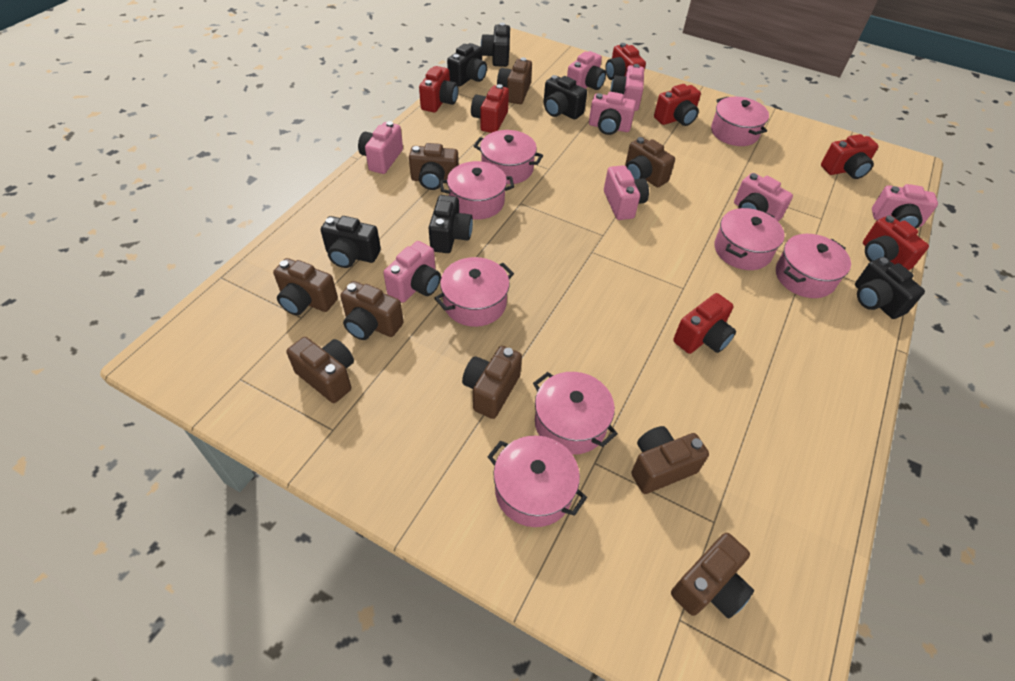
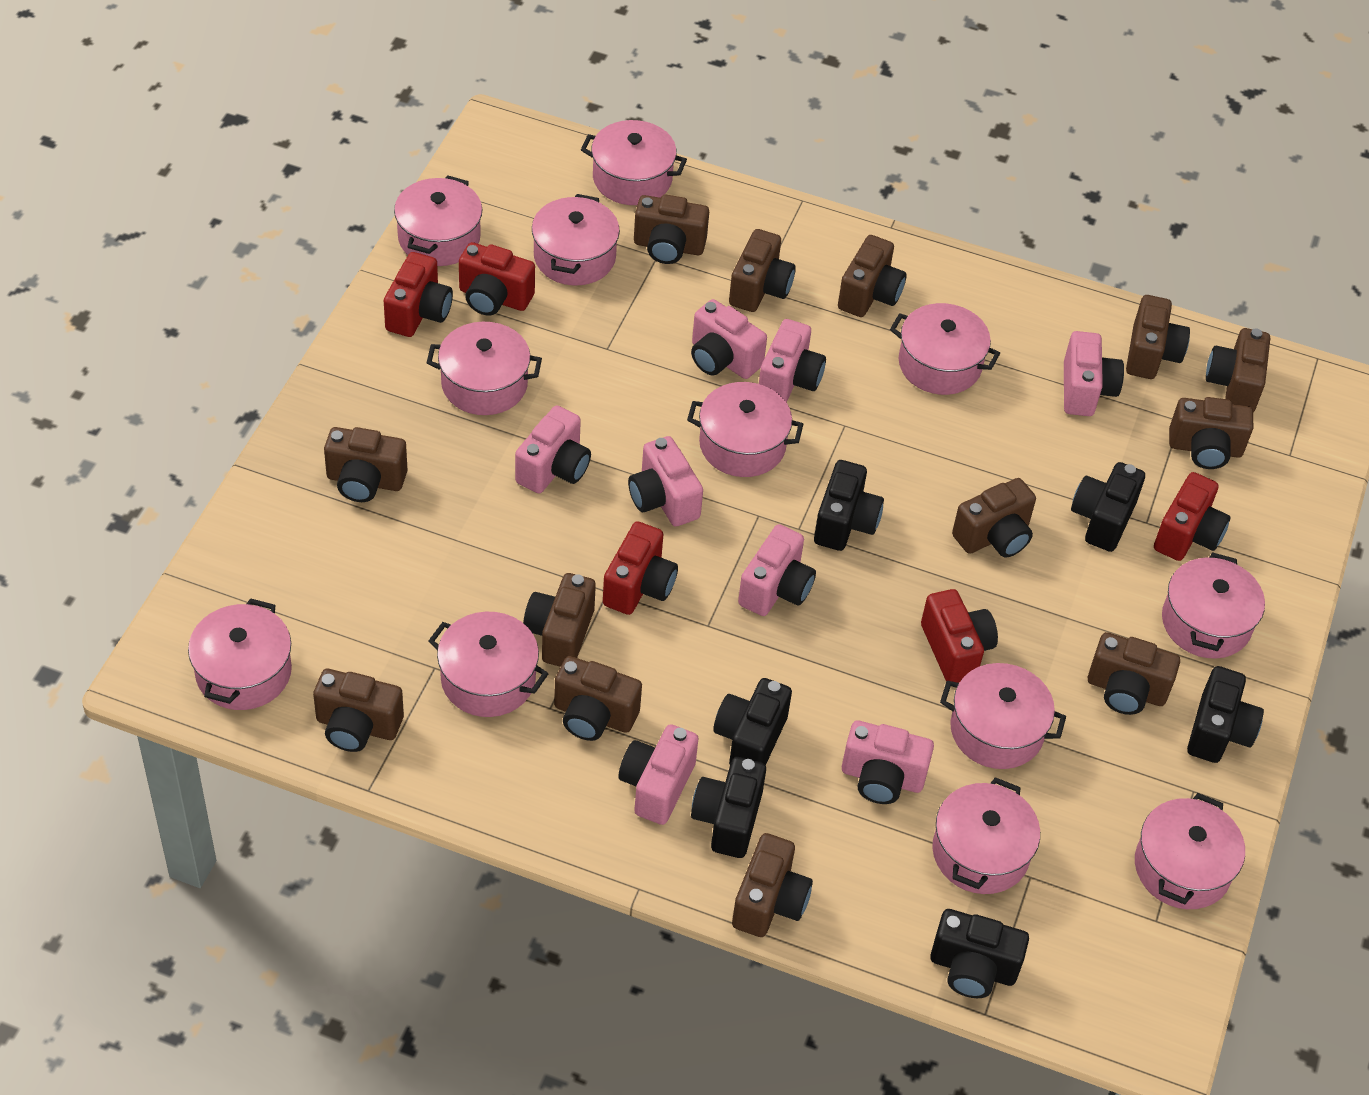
brown camera: [273,258,338,315] [287,337,354,403] [340,281,404,340] [409,143,459,190] [462,346,522,419] [497,57,532,104] [625,137,675,187] [631,426,709,494] [671,533,754,619] = 9 -> [313,669,404,752] [324,427,408,502] [523,573,596,667] [554,656,642,741] [634,194,709,264] [729,229,796,312] [732,833,813,937] [838,235,907,317] [952,478,1036,558] [1088,632,1180,715] [1126,295,1190,379] [1169,397,1253,469] [1206,328,1270,412] = 13
pink pot: [434,257,514,327] [440,161,514,220] [474,130,543,184] [487,436,587,527] [533,372,618,455] [711,97,769,146] [714,208,785,270] [776,234,851,298] = 8 -> [188,598,292,710] [394,175,482,266] [427,322,542,415] [428,612,548,717] [532,194,620,285] [581,120,687,205] [687,382,803,477] [890,303,1000,395] [932,777,1040,894] [940,663,1066,769] [1135,793,1245,909] [1162,552,1265,659] = 12
red camera: [419,66,458,112] [471,84,509,133] [605,43,646,80] [654,84,701,126] [673,293,736,354] [821,134,879,179] [863,215,929,270] = 7 -> [384,252,453,337] [459,242,535,316] [603,521,678,615] [921,589,998,683] [1154,472,1231,561] = 5

